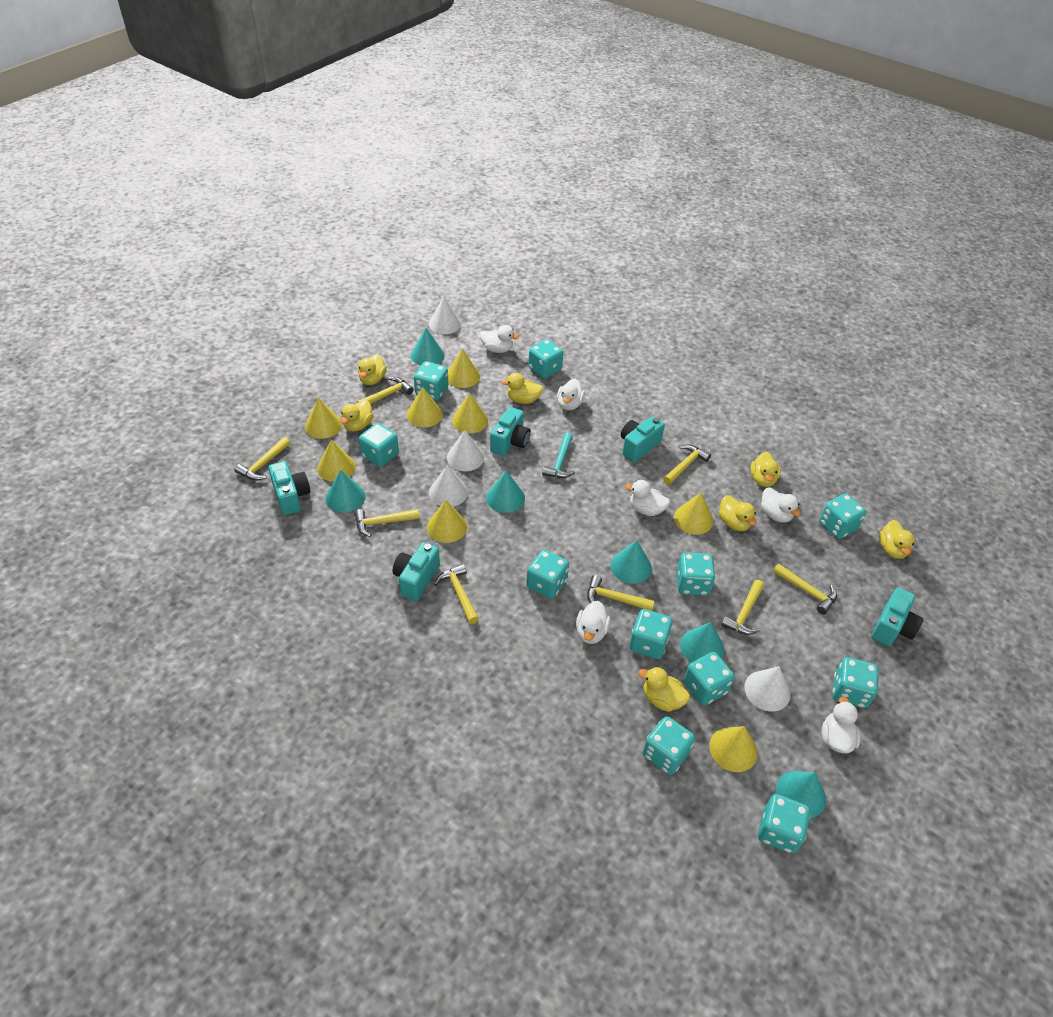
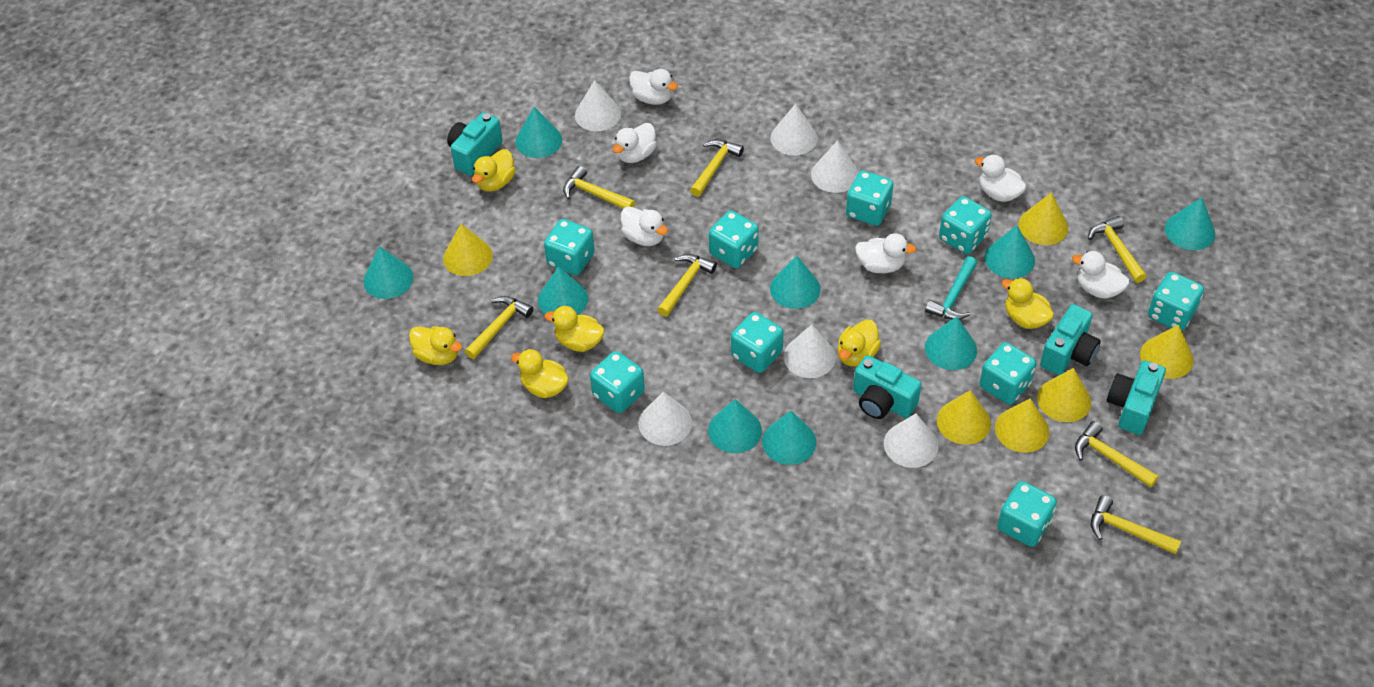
turquoise camera: [268,461,311,515] [392,542,440,601] [490,407,531,456] [621,416,665,462] [871,587,923,646] = 5 -> [447,112,503,176] [853,355,922,419] [1040,304,1101,375] [1107,360,1166,435] = 4
turquoise cone: [326,470,366,512] [411,328,445,366] [486,470,525,513] [611,540,652,584] [680,622,724,663] [776,771,826,819] = 6 -> [363,246,413,299] [515,107,562,158] [538,267,588,315] [708,399,762,453] [762,411,816,465] [770,256,820,309] [925,316,977,370] [985,226,1035,278] [1165,197,1215,250] = 9
turquoise dice: [359,423,399,467] [414,361,448,401] [526,550,569,599] [528,339,563,379] [629,609,673,659] [643,716,695,775] [676,552,715,596] [684,652,735,706] [758,794,810,854] [819,493,866,539] [833,657,879,708] = 11 -> [544,219,595,275] [590,351,645,413] [709,210,759,268] [731,312,783,373] [846,170,894,226] [939,196,992,254] [979,342,1036,405] [997,481,1057,547] [1148,272,1204,331] = 9
white cone: [429,296,461,334] [429,465,468,507] [447,430,484,471] [745,666,791,712] = 4 -> [575,80,621,131] [638,392,692,446] [771,104,817,155] [784,325,836,378] [811,141,859,193] [884,414,938,468] = 6
yellow cone: [305,398,342,439] [317,440,356,482] [407,387,443,427] [427,500,467,543] [448,348,480,388] [452,393,488,433] [674,493,713,535] [709,726,758,772] = 8 -> [443,224,493,276] [937,390,991,445] [995,398,1049,453] [1019,192,1068,245] [1037,368,1091,422] [1140,325,1193,379] = 6
yellow duck: [340,399,374,432] [358,354,387,385] [501,373,543,404] [638,667,690,712] [719,495,757,531] [751,451,780,487] [879,520,915,559] = 7 -> [409,326,462,365] [472,149,516,192] [511,349,569,398] [545,306,604,352] [838,319,881,367] [1002,278,1054,329] = 6
yellow hammer: [235,437,290,481] [354,509,420,537] [357,377,414,404] [434,564,479,624] [587,575,654,611] [663,444,711,485] [721,580,764,635] [773,564,837,615] = 8 -> [465,296,533,359] [563,166,635,209] [657,254,717,317] [690,139,744,197] [1075,421,1159,488] [1088,216,1147,283] [1091,495,1181,555] = 7

